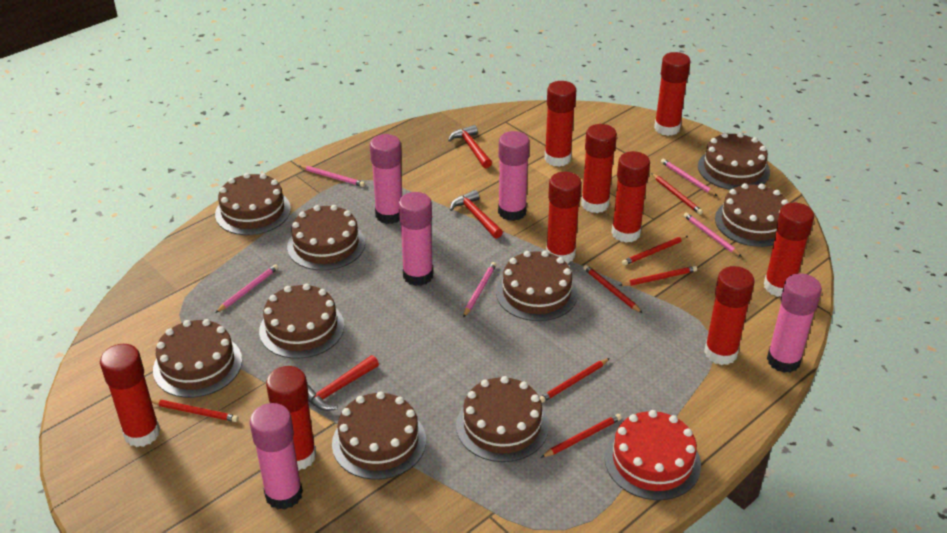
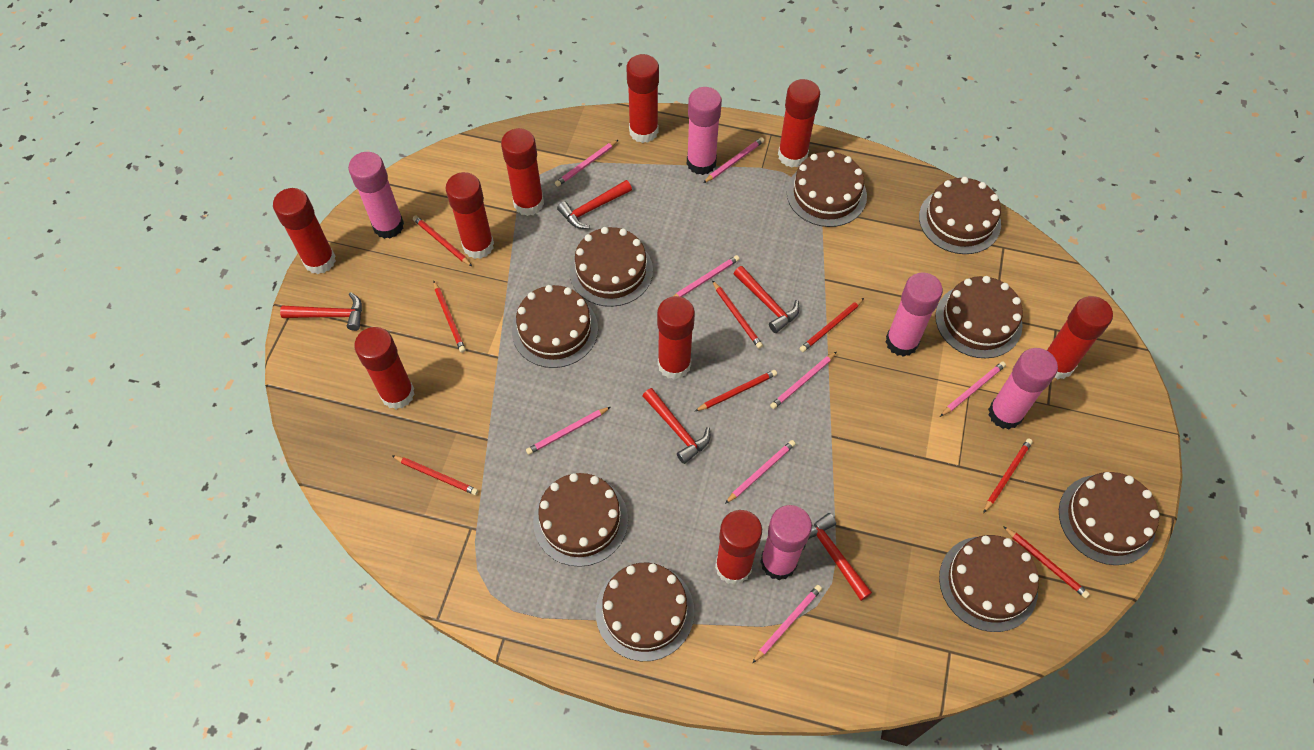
pink pencil: [215,264,278,313] [299,165,365,187] [463,262,496,318] [661,159,717,196] [684,213,742,257] = 5 -> [526,407,610,455] [555,140,618,187] [674,255,740,297] [703,137,764,183] [725,440,796,504] [752,585,822,663] [770,352,837,409] [940,361,1006,417] = 8
red cake: [605,410,701,500] = 1 -> none = 0
red hammer: [307,355,379,411] [448,125,492,168] [450,190,503,239] = 3 -> [280,292,362,331] [557,180,632,229] [643,388,710,464] [734,266,800,333] [803,513,872,601] = 5
red pencil: [151,400,238,422] [539,358,610,403] [541,414,622,458] [583,265,642,313] [619,266,697,286] [622,236,688,266] [651,173,703,215] = 7 -> [392,455,478,495] [413,216,472,266] [434,281,466,353] [695,370,777,411] [712,280,763,349] [800,298,864,352] [983,439,1033,513] [1003,526,1090,598] = 8

